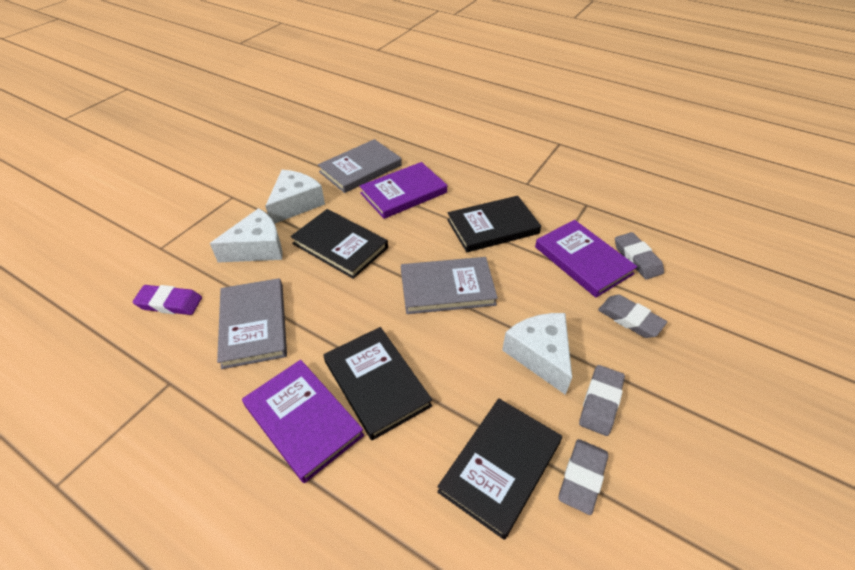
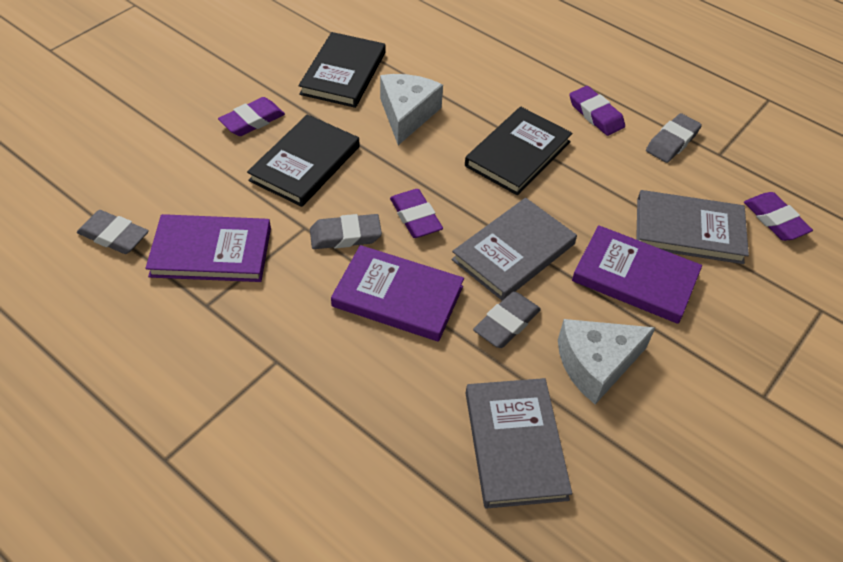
black book: [291,209,388,279] [323,327,432,440] [437,398,562,540] [447,196,541,252] = 4 -> [247,114,359,207] [298,32,385,108] [465,107,572,196] = 3
purple eraser: [133,285,202,315] = 1 -> [218,97,285,136] [390,189,443,238] [569,86,625,136] [744,192,813,241] = 4
white cheese: [210,208,283,262] [265,170,325,224] [502,313,572,395] = 3 -> [380,74,443,145] [558,319,656,404] = 2

